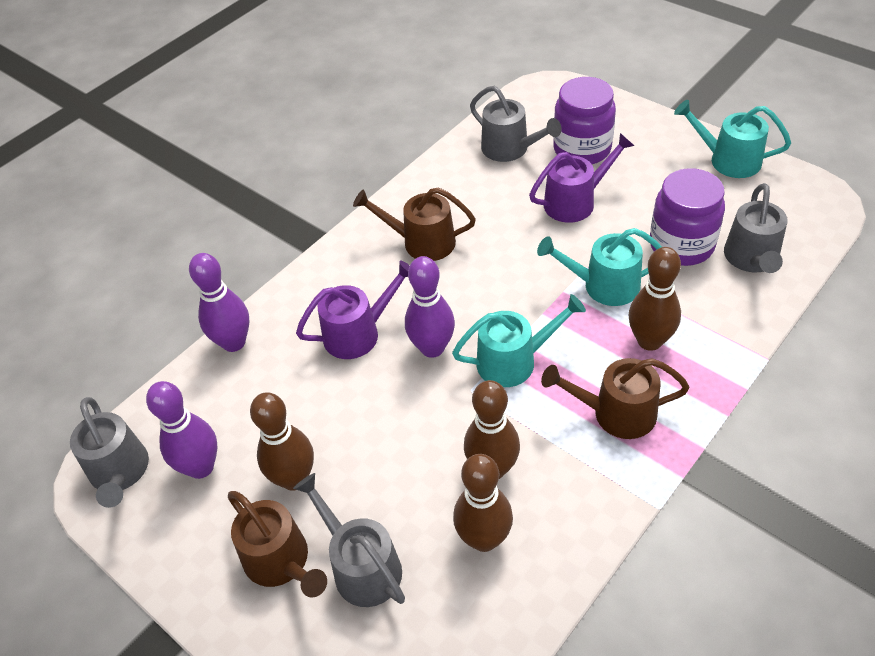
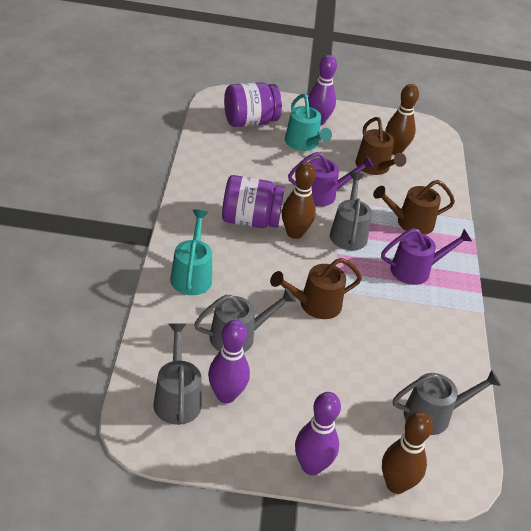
brown bowling pin: [250,392,314,491] [453,454,513,552] [464,380,520,479] [628,247,681,351] = 4 -> [282,162,316,239] [382,411,433,494] [386,84,419,155] = 3
turquoise watering can: [452,294,586,387] [537,228,662,306] [674,100,791,178] = 3 -> [170,210,212,295] [285,94,332,151] = 2

